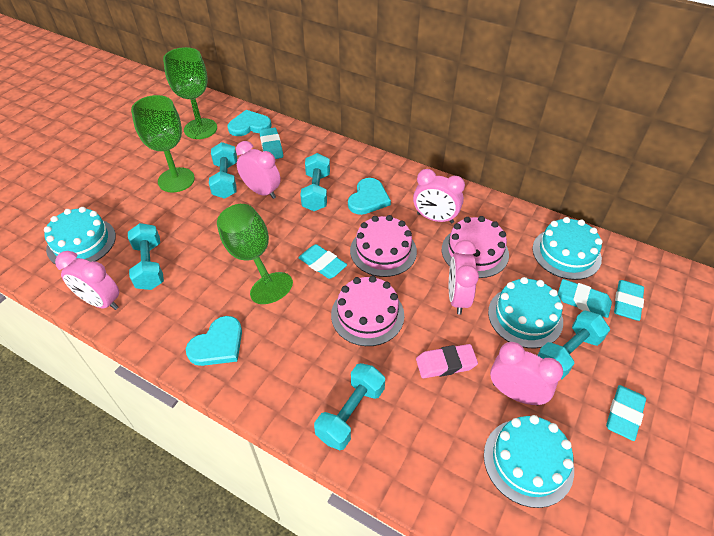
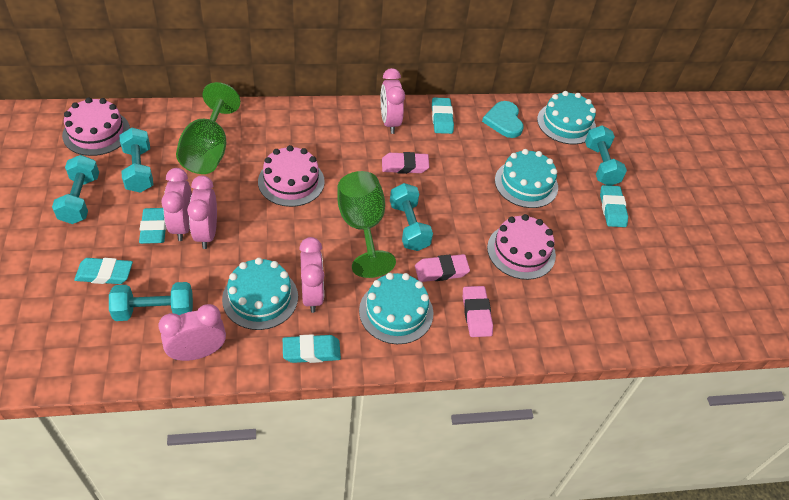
green goblet: [131,95,195,193] [163,47,217,139] [217,204,293,304] = 3 -> [176,82,241,174] [337,171,396,278] = 2
pink eraser: [416,344,478,378] = 1 -> [382,152,429,174] [415,254,470,282] [463,286,493,337] = 3
turquoise heart: [186,316,242,366] [228,110,271,136] [348,178,391,215] = 3 -> [482,101,524,138] = 1

